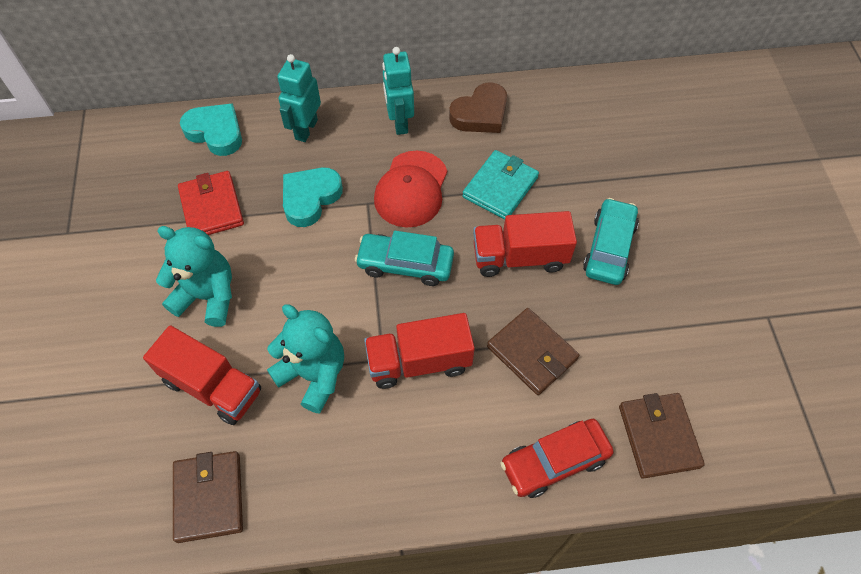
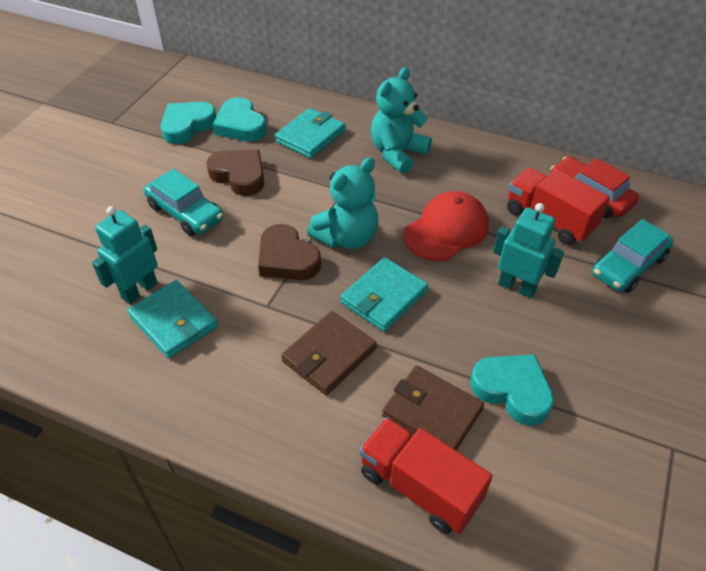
brown heart: [449,82,507,133] = 1 -> [206,150,265,196] [258,224,321,280] = 2
brown wallet: [173,451,243,543] [487,308,579,395] [619,393,705,479] = 3 -> [281,311,376,395] [382,366,484,450] = 2
red truck: [143,325,261,425] [364,313,475,389] [473,211,577,277] = 3 -> [359,417,493,534] [507,168,610,245] = 2
red wallet: [178,171,244,235] = 1 -> none = 0
turquoise heart: [180,103,242,156] [283,168,343,227] = 2 -> [161,102,216,144] [213,97,267,142] [470,355,554,426] = 3
turquoise wallet: [462,150,539,220] = 1 -> [127,280,218,359] [275,108,345,158] [340,257,428,332] = 3

